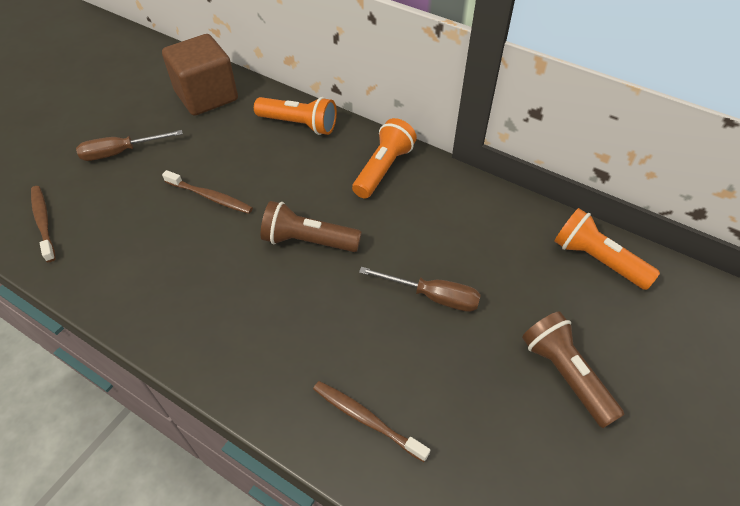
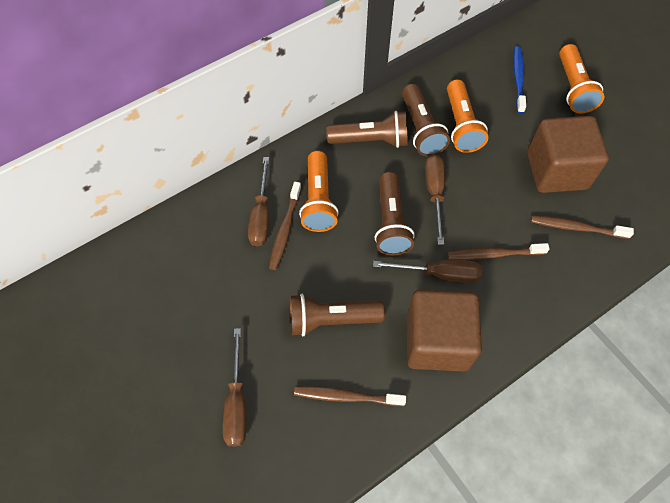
blue toothbrush: none = 0 -> [513,46,526,114] = 1
brown cube: [162,34,238,116] = 1 -> [407,290,482,372] [527,116,609,193] = 2
brown flashlight: [261,201,362,252] [522,311,624,428] = 2 -> [290,294,385,336] [326,111,408,148] [375,172,415,256] [402,84,450,156] = 4
brown screwdriver: [76,130,183,161] [359,267,481,312] = 2 -> [223,328,247,447] [248,157,269,247] [373,260,482,283] [425,154,445,245] = 4
brown toothbrush: [31,186,56,262] [162,170,253,214] [313,381,430,462] = 3 -> [269,182,301,270] [294,386,406,406] [447,243,550,260] [531,215,634,239] = 4

